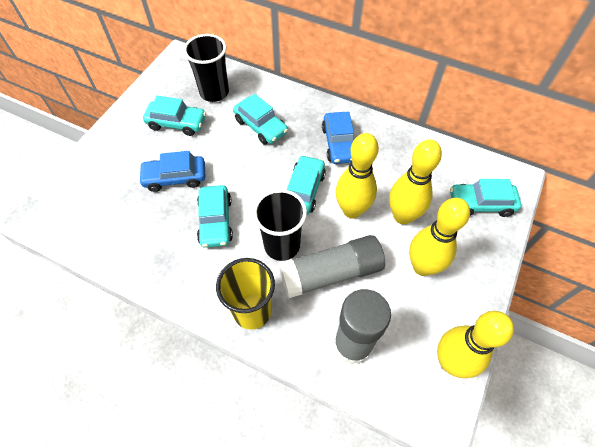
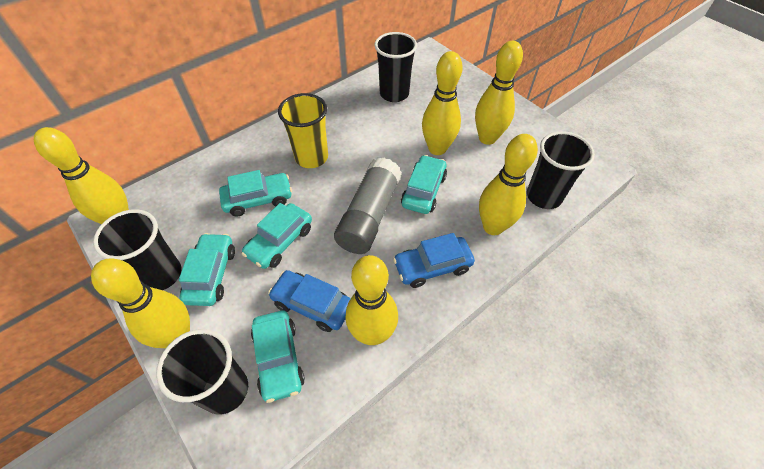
black cup: [184,34,229,102] [253,189,307,261] = 2 -> [93,209,181,290] [156,329,248,414] [374,32,417,102] [527,131,595,209] = 4
grey glue stick: [278,235,385,299] [334,289,391,365] = 2 -> [334,157,402,254] = 1
yellow bowling pin: [335,133,379,219] [389,139,442,224] [409,198,470,276] [437,311,514,378] = 4 -> [34,127,129,224] [91,259,190,348] [346,255,398,345] [422,51,463,155] [475,41,523,145] [479,134,538,235] = 6

